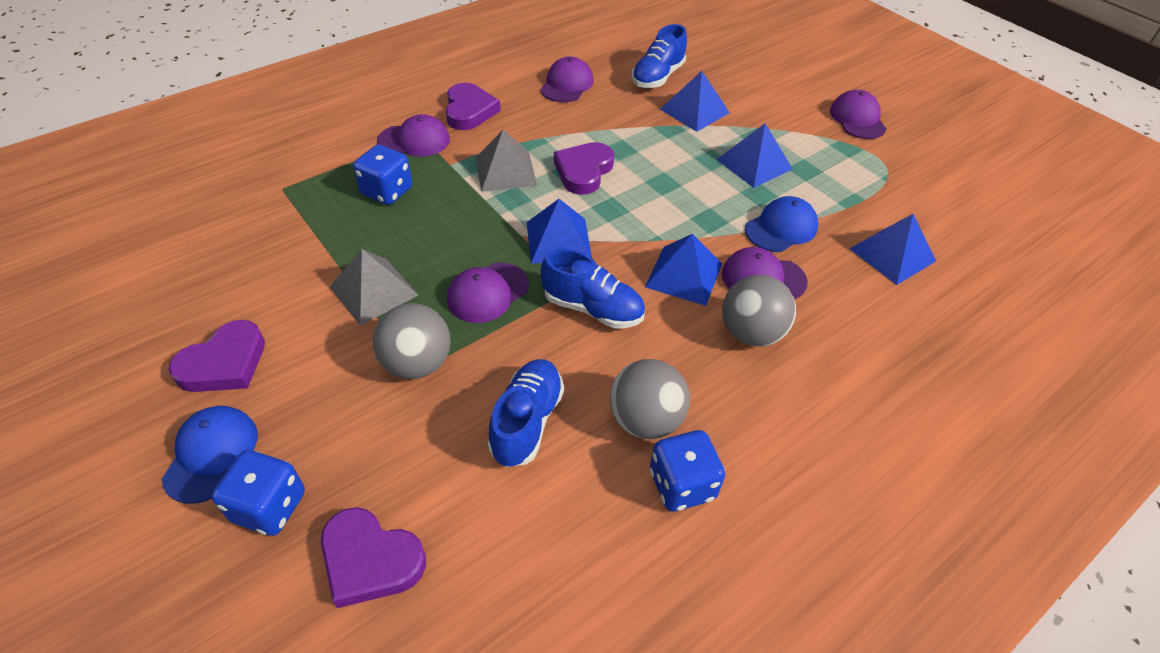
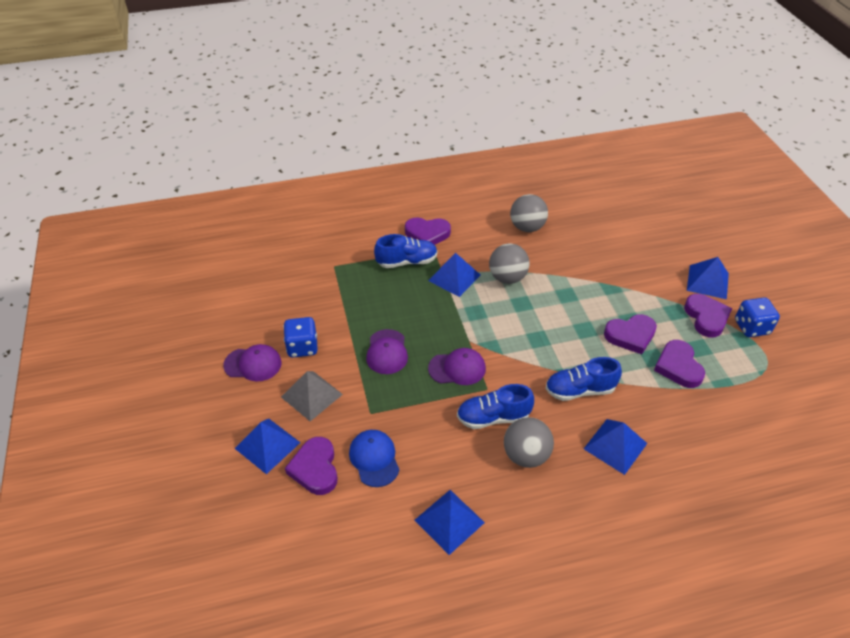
blue cap: [162,406,258,504] [745,196,818,252] = 2 -> [349,430,400,487] = 1
blue dice: [212,450,305,536] [353,145,412,205] [650,430,725,512] = 3 -> [283,317,318,357] [735,297,780,337] = 2
grey pyramid: [329,249,418,326] [476,130,537,192] = 2 -> [281,371,343,421] = 1
purple cap: [377,114,450,157] [447,263,529,323] [541,57,594,102] [721,247,808,299] [830,90,887,139] = 5 -> [223,344,282,382] [366,329,408,374] [428,348,486,385] = 3
purple heart: [169,320,265,392] [321,507,426,608] [446,83,501,130] [554,142,614,195] = 4 -> [285,437,338,495] [405,217,451,245] [604,314,657,354] [654,340,705,388] [684,294,732,337] = 5

